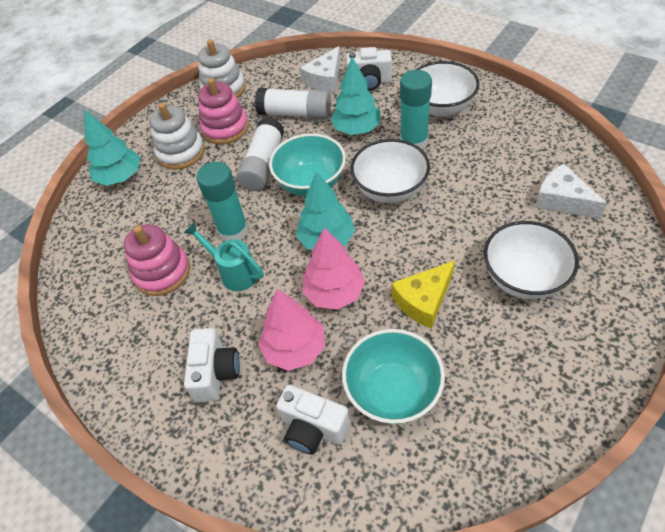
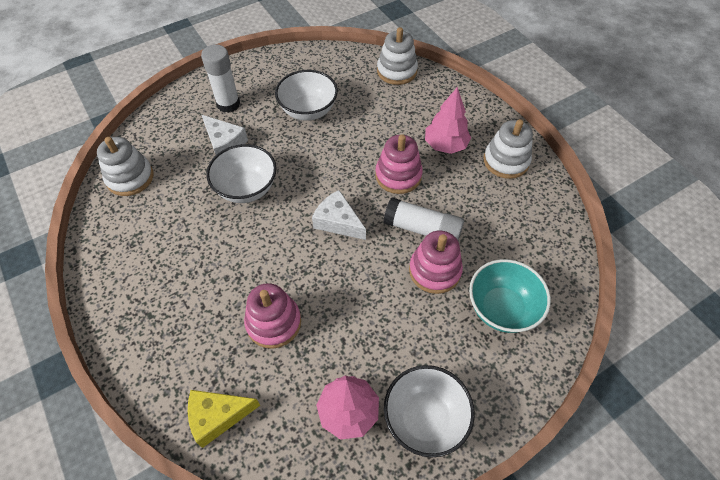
pink stacking toy: [124,224,190,296] [198,78,249,144] = 2 -> [244,283,301,349] [375,134,423,194] [409,231,463,294] = 3
turquoise bowl: [269,133,346,196] [342,329,445,424] = 2 -> [469,259,551,333] = 1
turquoise glue stick: [196,162,249,241] [400,70,432,149] = 2 -> none = 0
turquoise tree: [84,110,140,186] [296,171,355,250] [330,57,381,135] = 3 -> none = 0
turquoise watering can: [184,222,264,291] = 1 -> none = 0
white camera: [184,328,240,402] [276,385,350,455] [346,47,392,91] = 3 -> none = 0
white stacking toy: [150,103,205,170] [198,39,246,98] = 2 -> [97,137,154,196] [377,27,418,85] [484,119,533,179] = 3

